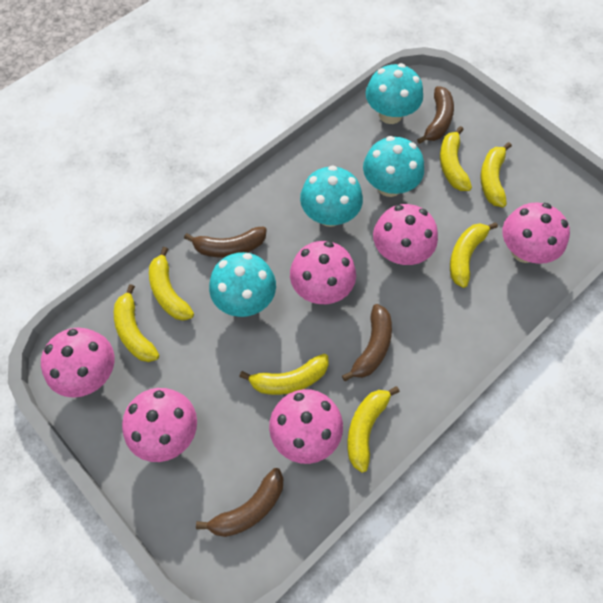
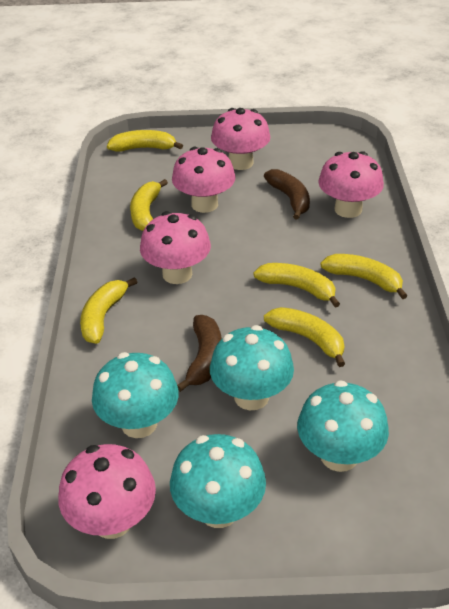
brown banana: [184,226,267,257] [196,468,283,537] [342,304,392,381] [417,86,454,144] = 4 -> [177,315,222,392] [264,169,310,220] = 2
pink mushroom: [41,328,114,398] [122,388,197,462] [269,389,343,464] [290,241,356,304] [373,204,438,265] [502,203,570,264] = 6 -> [58,444,156,539] [140,211,211,284] [172,147,236,213] [211,108,270,170] [318,151,384,218] = 5
yellow banana: [114,284,159,362] [149,247,194,321] [239,354,329,395] [347,386,400,473] [440,126,472,191] [450,222,498,288] [480,142,512,207] = 7 -> [80,277,138,344] [107,130,183,152] [130,179,168,231] [254,263,340,308] [264,307,345,367] [320,254,407,299] = 6

